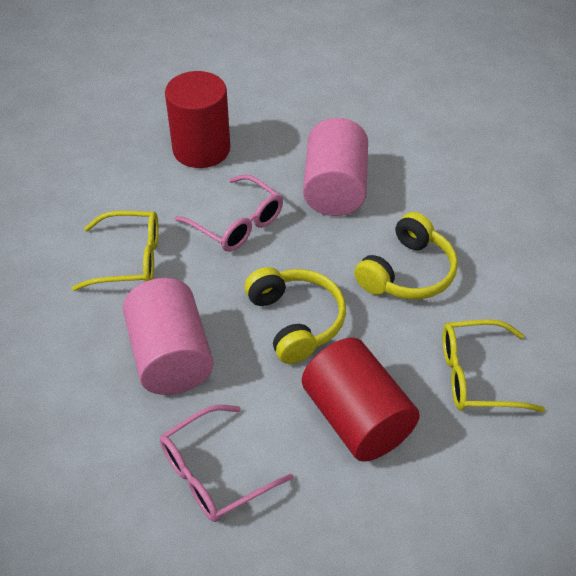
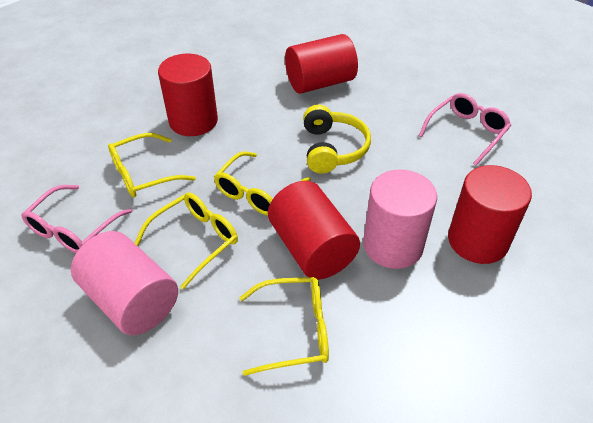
red cylinder: [165,71,230,168] [302,338,420,462] = 2 -> [158,53,218,136] [268,181,360,280] [285,34,358,94] [448,165,532,264] = 4
yellow glasses: [72,211,159,291] [443,319,545,412] = 2 -> [108,133,196,197] [135,192,238,289] [214,151,311,215] [239,277,329,376] = 4
yellow headphones: [245,267,346,364] [354,212,458,300] = 2 -> [303,105,371,174] = 1

